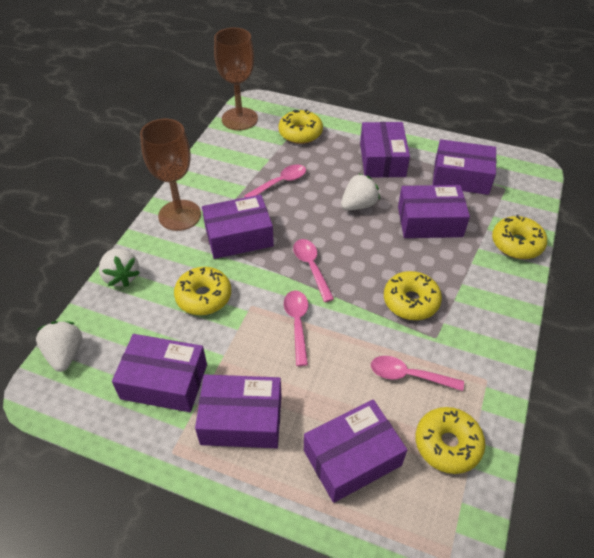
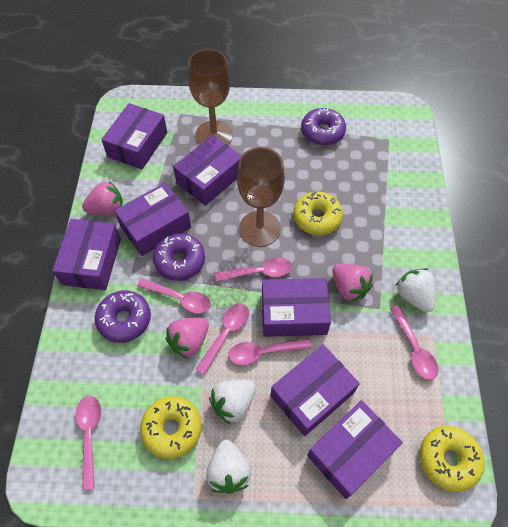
pink spoon: [244,164,306,198] [284,290,308,366] [293,239,334,302] [371,356,464,391] = 4 -> [75,396,101,490] [137,278,211,314] [196,304,249,375] [215,258,292,282] [228,339,312,365] [390,305,438,380] = 6
pink strawberry: none = 0 -> [82,180,123,216] [166,317,209,359] [332,264,373,302] = 3
purple donut: none = 0 -> [95,290,151,343] [153,233,205,281] [301,108,346,146] = 3
yellow donut: [174,267,231,315] [278,109,323,144] [384,271,442,320] [416,407,485,474] [492,215,547,259] = 5 -> [140,396,202,459] [293,191,343,235] [420,426,484,492] = 3

